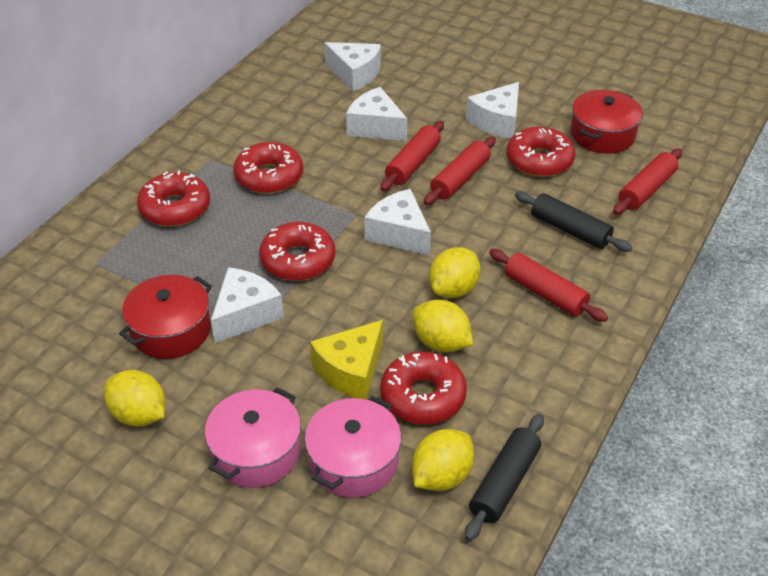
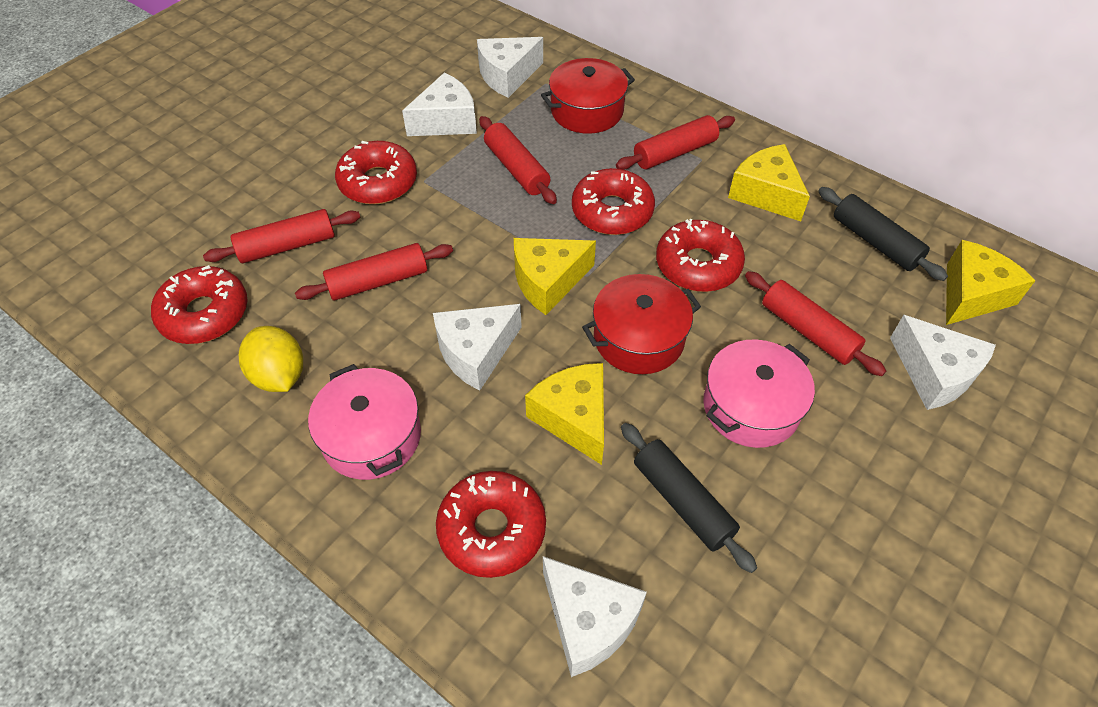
red rolling pin: [380,121,444,191] [424,137,496,205] [489,249,608,322] [613,149,682,215] = 4 -> [203,209,360,263] [295,243,453,301] [479,116,557,204] [616,115,735,170] [745,271,886,376] = 5
yellow cheese: [310,320,383,400] = 1 -> [514,238,596,315] [525,363,604,465] [728,144,810,221] [946,240,1035,325] = 4
yellow lemon: [104,370,165,427] [412,429,474,491] [413,300,473,352] [429,247,481,298] = 4 -> [239,326,303,392] = 1

